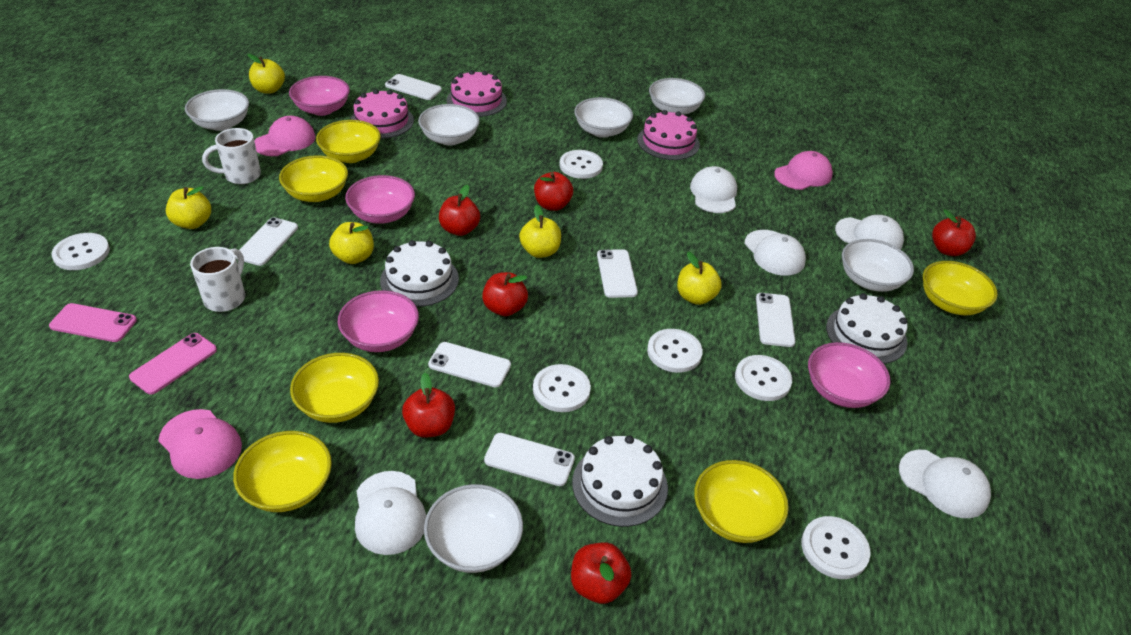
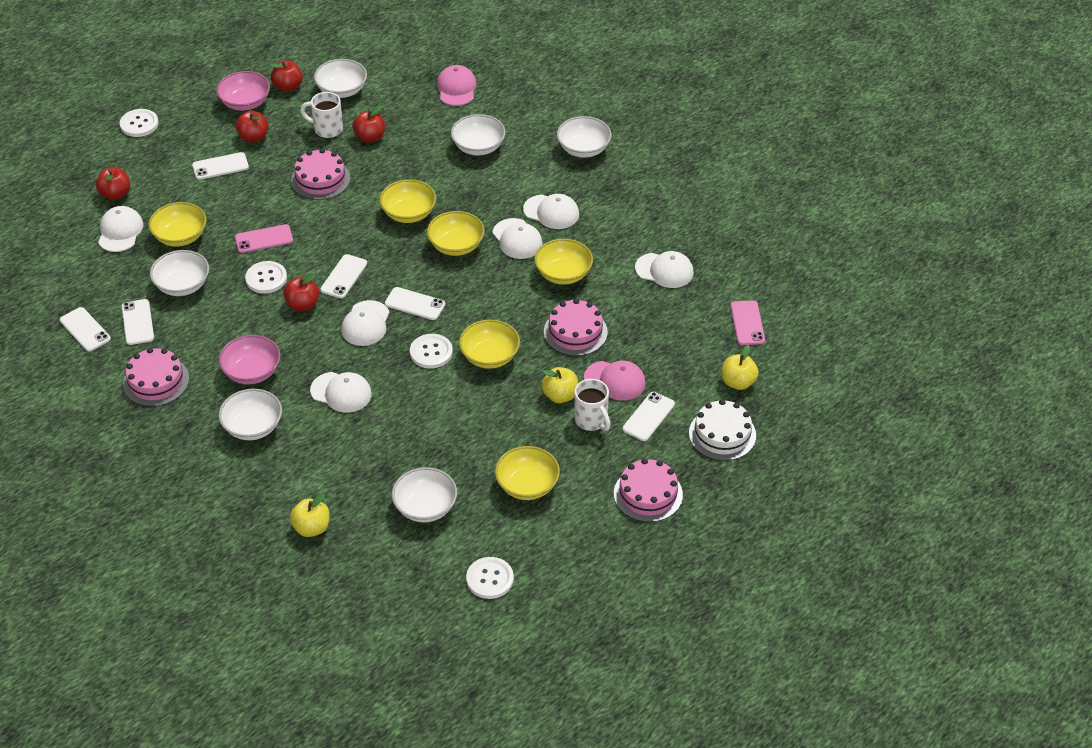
pink bowl: [289,76,350,116] [338,290,419,352] [345,175,415,224] [808,342,891,408] = 4 -> [216,71,270,111] [219,335,280,384] = 2
pink cake: [350,89,414,139] [446,70,507,117] [637,110,700,160] = 3 -> [123,348,189,406] [291,149,350,200] [544,299,608,356] [614,458,683,522] = 4
pink cap: [158,409,242,479] [254,116,316,156] [774,151,833,190] = 3 -> [437,65,476,106] [584,361,646,401] = 2
red apple: [402,373,455,438] [439,185,480,236] [482,272,528,316] [534,172,573,211] [571,542,631,604] [932,209,976,256] = 6 -> [96,167,130,200] [236,111,269,143] [270,60,303,92] [283,273,319,311] [352,106,385,143] = 5
white button: [51,233,110,270] [533,364,591,412] [560,150,603,179] [647,329,703,373] [735,355,792,401] [801,516,871,579] = 6 -> [120,109,159,137] [245,261,287,294] [410,334,453,369] [466,557,514,599] = 4
white cake: [380,240,459,307] [572,436,668,527] [826,293,908,364] = 3 -> [689,399,756,461] = 1
white cap: [355,471,427,555] [690,166,737,213] [745,230,806,276] [835,215,904,249] [899,450,991,518] = 5 -> [98,206,143,252] [310,372,372,413] [341,300,390,346] [492,218,543,259] [523,194,579,229] [635,251,694,288] = 6
yellow apple: [166,186,211,229] [247,54,285,94] [329,222,374,264] [519,205,561,258] [677,252,722,305] = 5 -> [290,494,329,537] [542,367,578,403] [722,345,759,390] = 3

